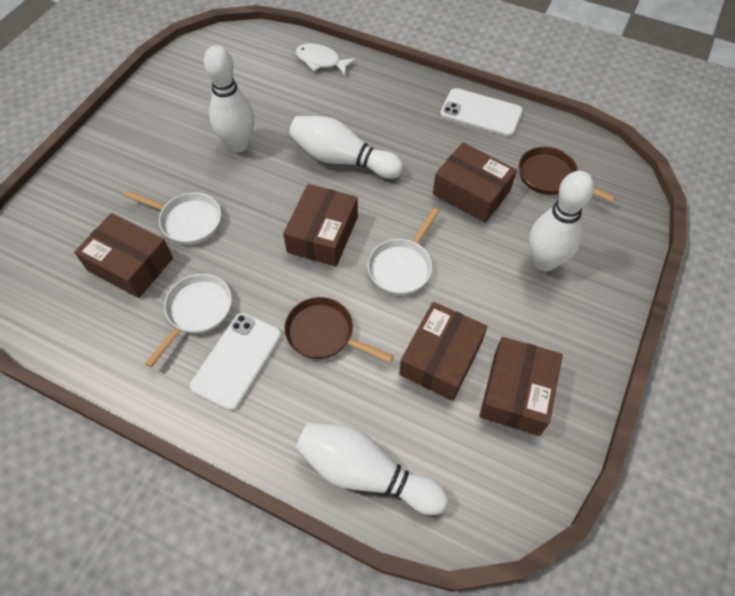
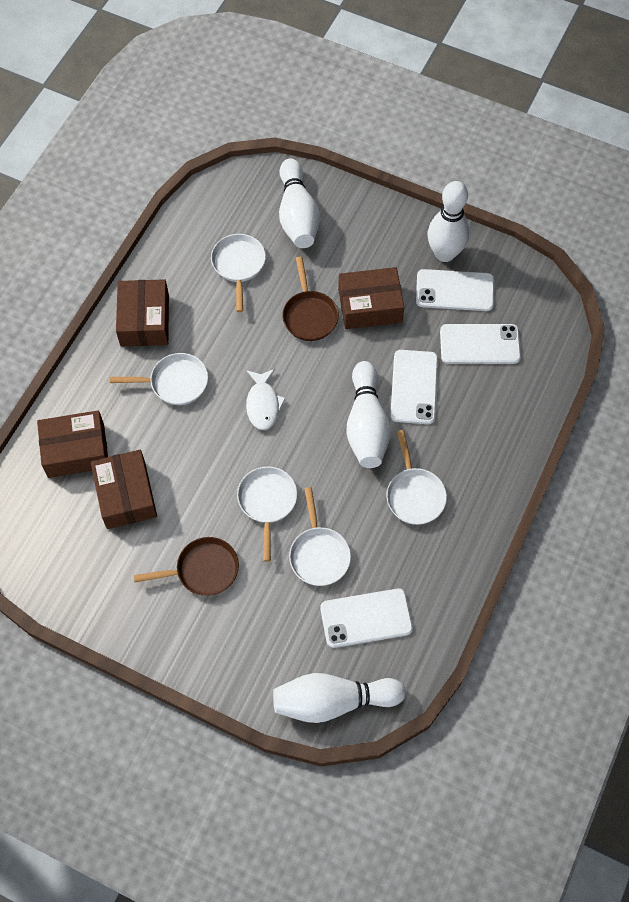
brown box: [74,213,173,298] [283,184,358,266] [399,302,488,401] [433,142,517,223] [479,337,563,436] = 5 -> [37,410,108,478] [91,450,157,529] [116,279,169,347] [338,267,404,329] = 4
white pan: [124,190,221,244] [145,274,232,368] [368,208,439,295] = 3 -> [110,353,208,405] [211,234,266,312] [237,466,297,562] [289,487,351,586] [386,430,447,525] = 5
white phone: [190,313,281,411] [440,88,523,137] = 2 -> [320,588,413,648] [390,350,438,424] [416,269,494,311] [440,324,521,364] = 4

